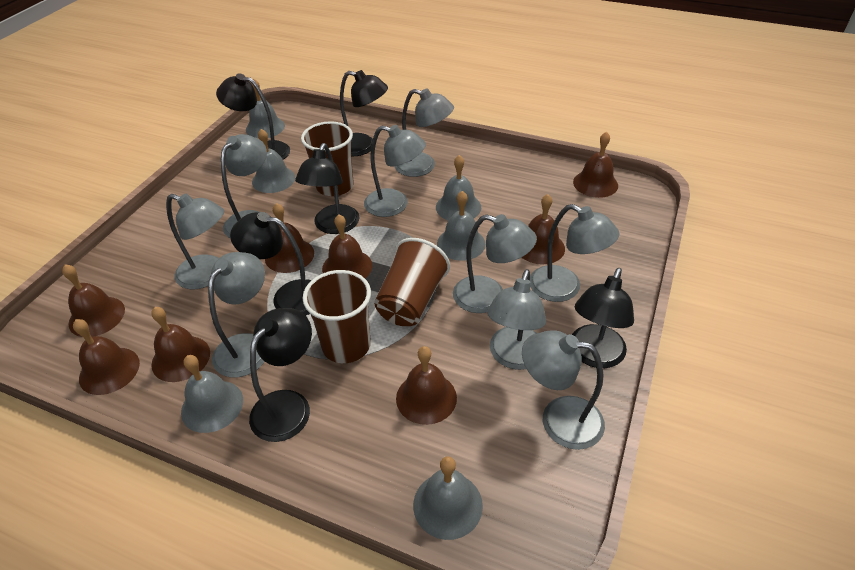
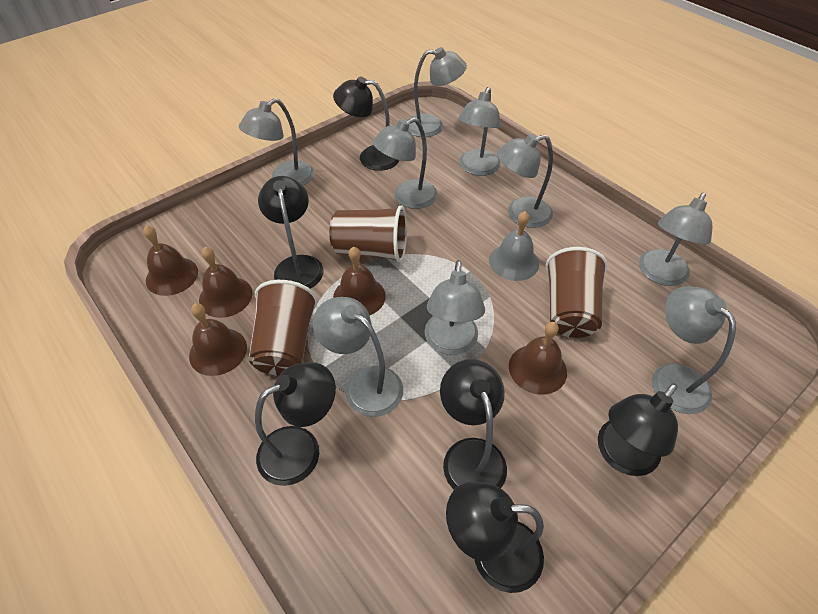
brown bell: [62,264,125,337] [73,319,140,395] [151,307,210,382] [265,203,314,273] [322,214,372,278] [396,346,457,425] [522,194,565,264] [573,132,618,198] = 8 -> [143,225,198,296] [189,303,247,376] [199,247,253,318] [333,247,386,316] [509,322,567,395] = 5
grey bell: [181,355,243,433] [246,79,285,138] [252,129,295,193] [413,456,483,540] [436,155,481,220] [437,191,486,261] = 6 -> [489,211,539,281] = 1

